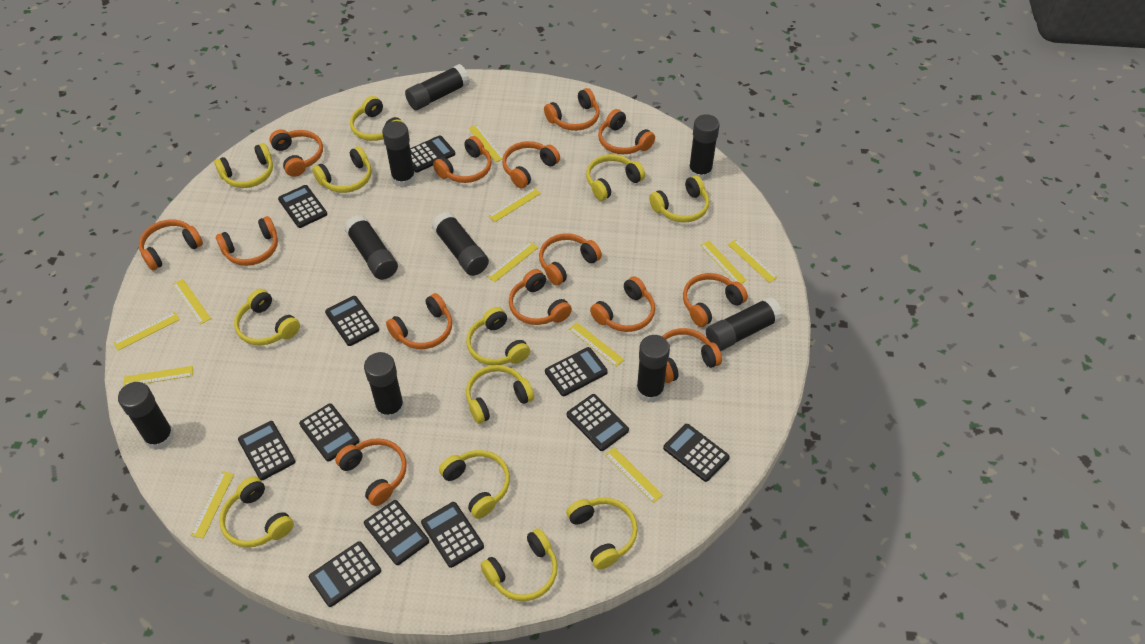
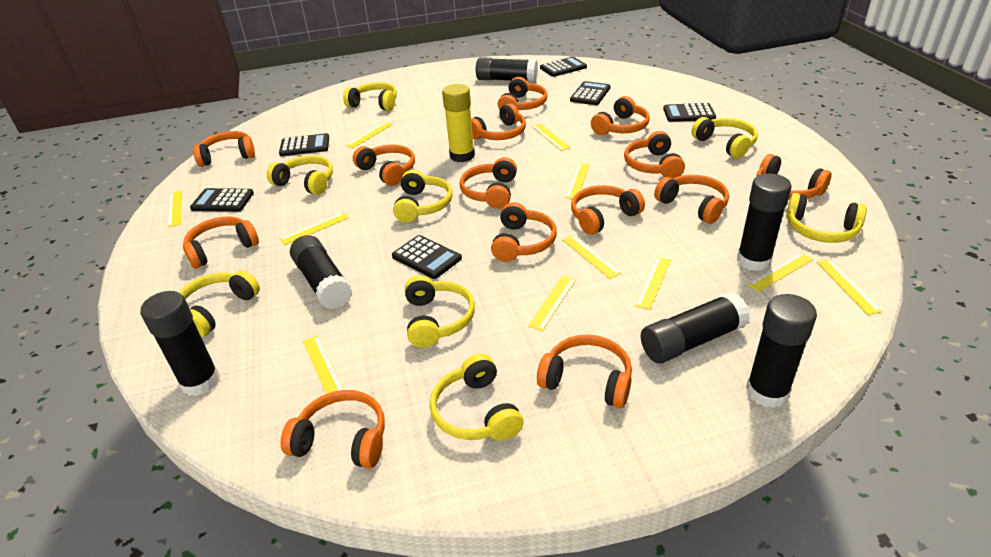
black calculator: [238,421,295,480] [278,185,327,228] [299,404,359,462] [309,541,381,607] [325,296,379,346] [364,500,429,565] [410,135,455,173] [421,502,484,568] [545,347,608,396] [567,394,629,451] [663,424,730,482] = 11 -> [190,188,254,212] [279,133,329,156] [392,235,462,279] [540,57,587,77] [570,81,611,105] [663,103,716,122] = 6
black glue stick: [118,382,174,450] [344,215,398,280] [364,352,405,420] [382,121,416,187] [405,64,470,110] [432,212,489,276] [636,335,670,403] [689,114,720,181] [706,297,783,351] = 9 -> [140,291,220,396] [290,235,352,309] [476,57,538,82] [641,292,750,363] [737,173,792,271] [746,294,817,408] = 6
yellow glue stick: none = 0 -> [442,84,475,162] = 1
yellow headphones: [214,143,273,188] [219,477,294,547] [234,289,300,345] [312,146,372,193] [350,96,404,141] [439,450,510,519] [466,307,530,365] [466,365,534,424] [481,528,558,601] [566,498,638,570] [586,154,645,201] [649,175,709,223] = 12 -> [179,271,260,337] [267,155,333,195] [343,82,397,111] [393,170,453,223] [405,275,475,348] [430,354,523,441] [691,117,758,158] [786,193,867,243] = 8

